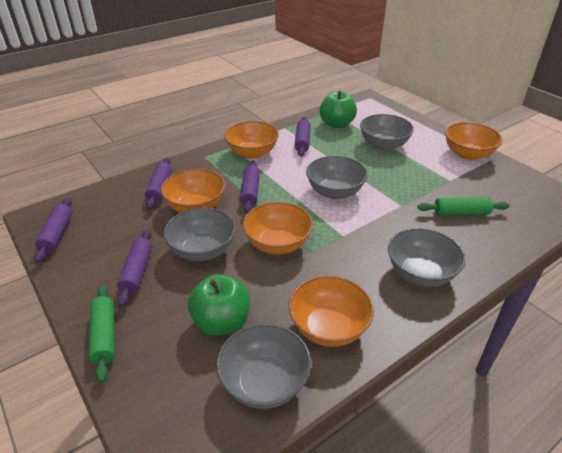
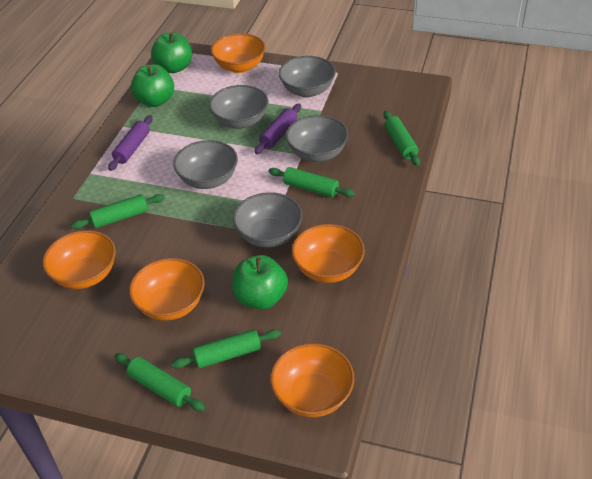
green apple: [188,274,250,336] [319,91,357,128] = 2 -> [131,64,174,107] [151,32,192,73] [232,255,288,310] = 3
green rolling pin: [89,285,115,383] [417,197,510,216] = 2 -> [71,194,165,229] [115,353,205,411] [171,329,281,369] [268,167,355,198] [383,111,420,166] = 5
purple rolling pin: [34,197,72,263] [117,229,152,307] [145,157,172,209] [240,161,260,214] [295,117,311,156] = 5 -> [108,115,153,171] [254,104,301,154] = 2

